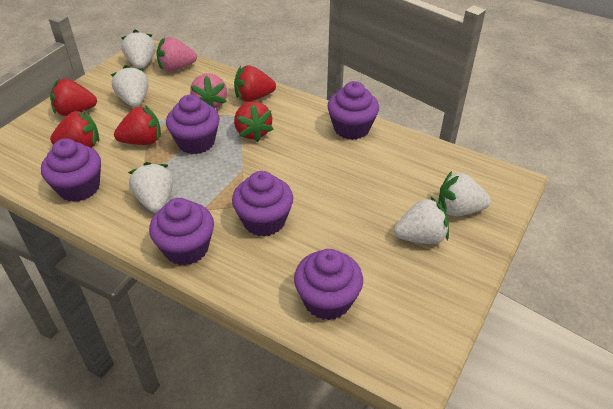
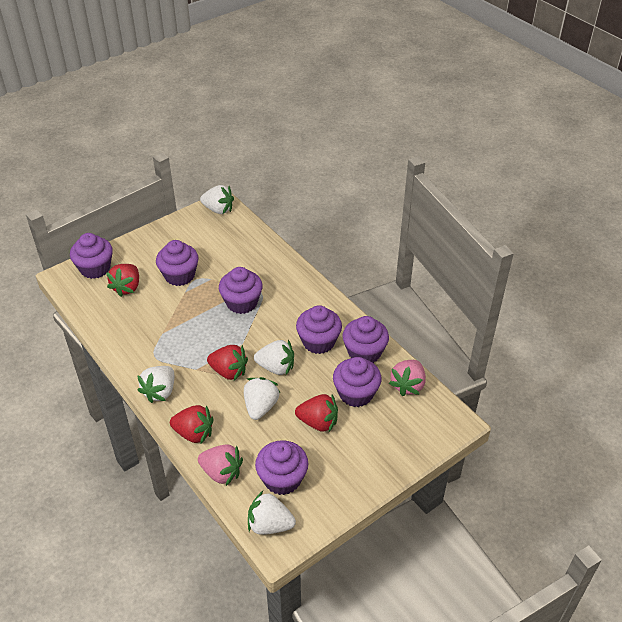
purple cupcake: [41,138,101,202] [149,198,214,265] [166,95,220,154] [232,171,293,237] [294,249,363,320] [327,81,379,140] = 6 -> [70,233,113,279] [156,240,199,286] [219,267,263,314] [255,440,308,495] [296,305,342,354] [333,357,381,407] [342,316,389,363] = 7
red strawberry: [50,79,97,116] [50,110,99,148] [114,105,161,145] [234,65,276,102] [234,102,273,142] = 5 -> [106,264,139,297] [170,405,214,444] [207,345,248,381] [295,394,338,432] = 4

